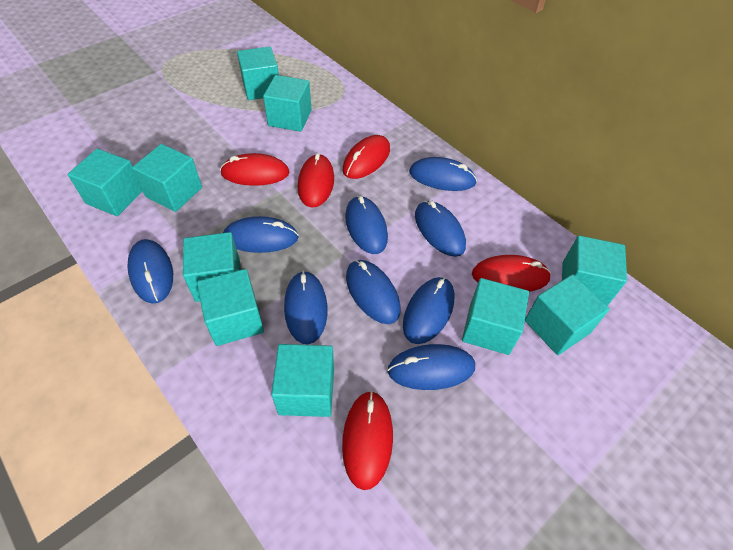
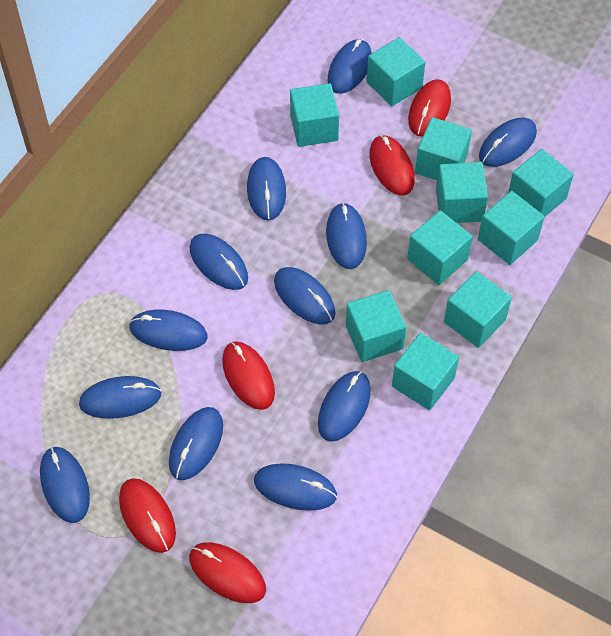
blue mouse: [127,239,173,304] [223,216,299,253] [284,271,328,344] [345,196,388,254] [346,260,401,324] [388,344,475,390] [403,277,454,344] [409,157,477,191] [415,201,466,257] = 9 -> [40,447,90,523] [79,376,161,419] [129,310,208,351] [169,407,223,480] [190,233,248,290] [247,157,286,221] [254,463,337,511] [274,267,336,325] [318,371,371,442] [326,202,367,269] [328,39,372,94] [479,117,537,167] = 12

